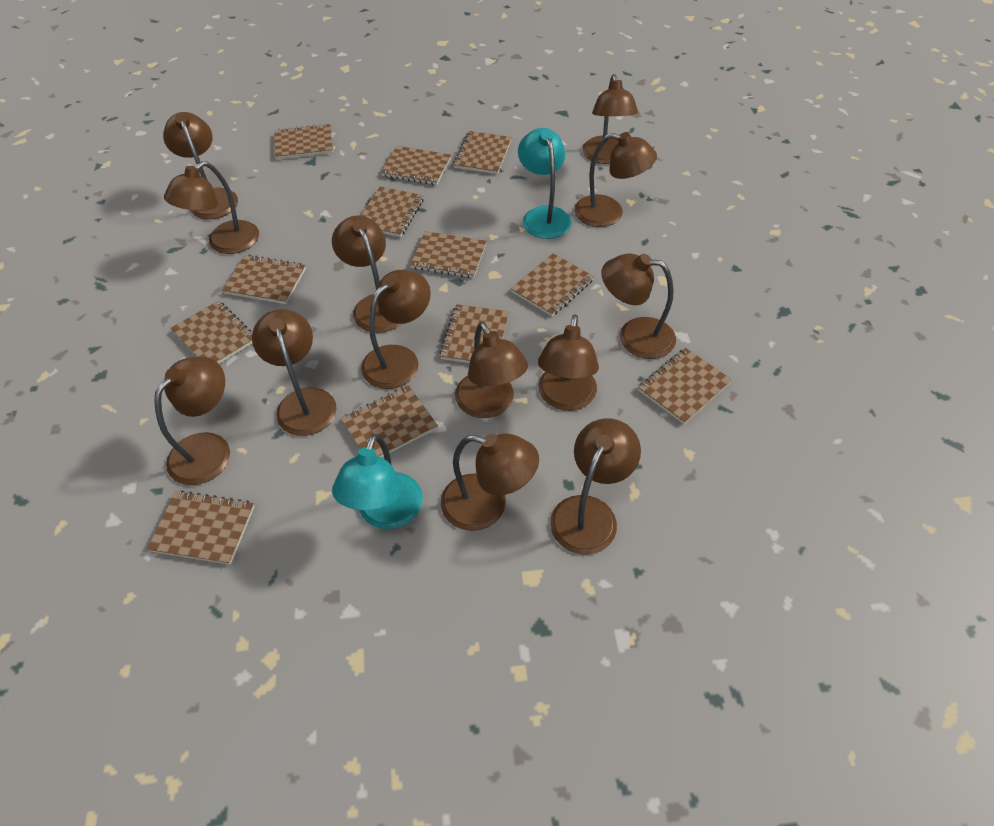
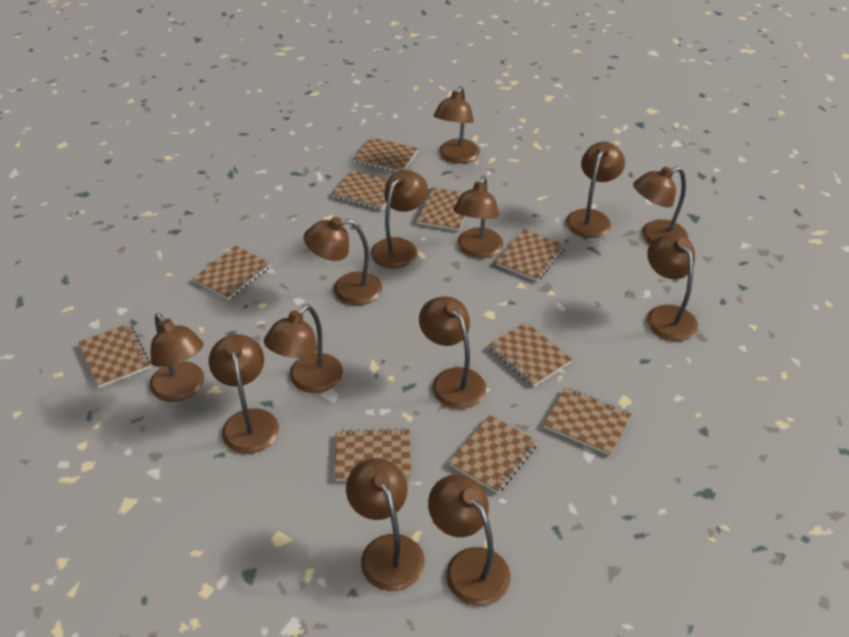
brown notebook: [147,490,255,565] [171,301,252,364] [222,255,306,304] [274,123,333,160] [341,385,438,457] [361,187,424,237] [381,146,451,185] [410,231,487,278] [439,304,509,363] [453,131,512,174] [511,253,594,316] [638,348,732,424] = 12 -> [79,323,151,388] [193,246,270,300] [332,170,388,210] [335,428,411,481] [354,137,418,172] [416,187,465,231] [449,415,538,494] [488,322,572,387] [496,229,565,281] [543,387,632,456] = 10
turquoise lamp: [332,434,423,529] [518,128,572,239] = 2 -> none = 0

